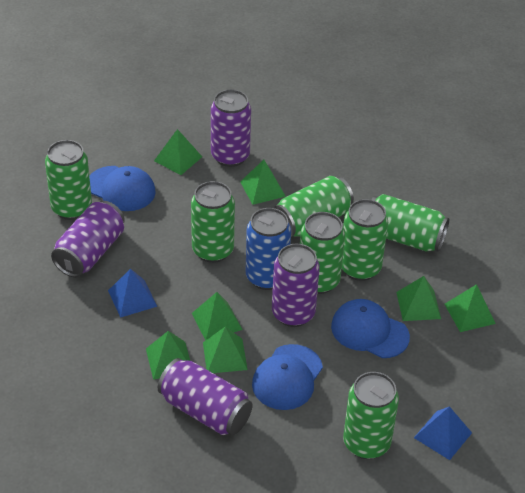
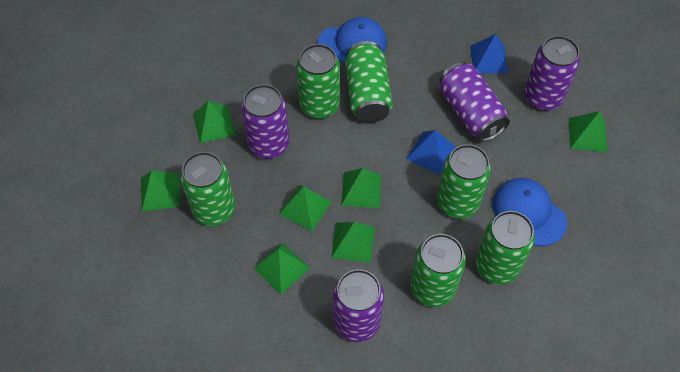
blue can: [246,208,291,290] = 1 -> none = 0
blue cap: [89,166,156,211] [252,344,323,410] [331,299,410,358] = 3 -> [317,17,387,62] [492,178,567,246] = 2
green can: [45,140,92,220] [191,181,235,263] [273,176,354,237] [300,212,345,294] [342,199,388,281] [343,372,399,459] [371,194,449,252] = 7 -> [180,152,235,226] [296,44,340,119] [345,41,393,123] [410,234,466,307] [437,144,491,219] [475,211,535,285] = 6

